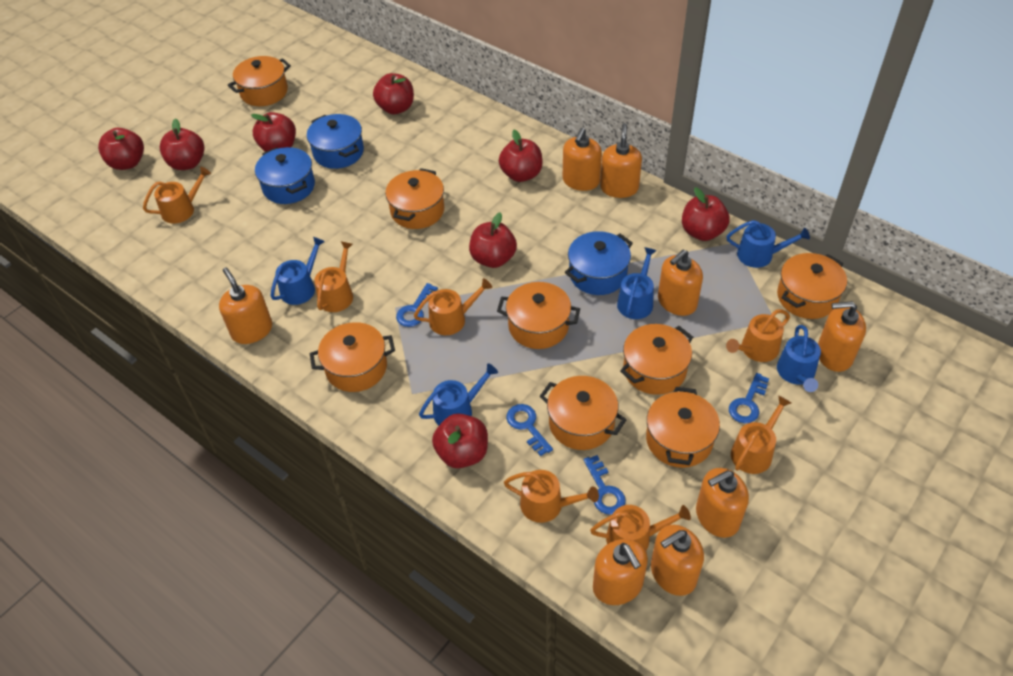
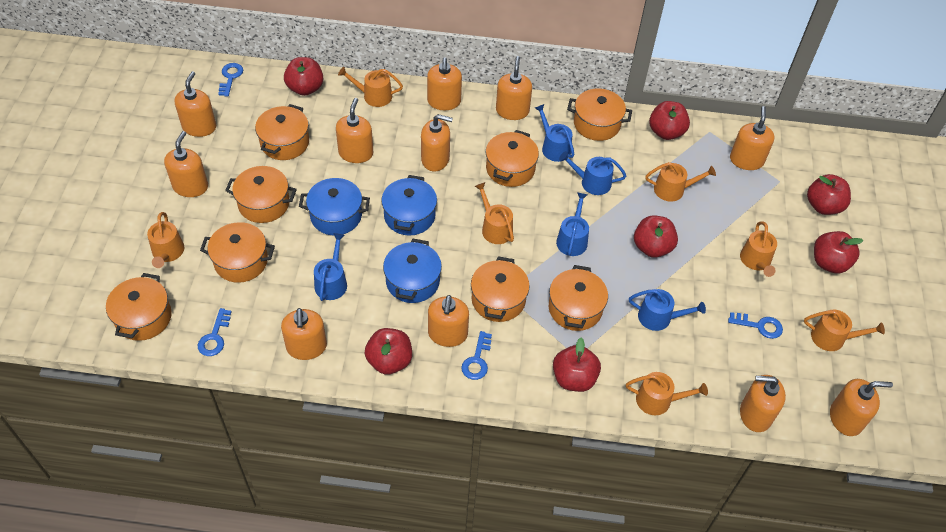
orange soap dispenser: [219,268,272,344] [563,128,602,191] [593,539,648,605] [600,123,642,198] [651,525,704,596] [658,250,703,316] [696,468,749,538] [818,301,866,372] = 8 -> [164,131,208,197] [174,71,216,137] [281,308,327,360] [336,98,373,163] [421,114,453,171] [427,57,462,110] [428,295,469,347] [496,56,532,120] [730,106,775,170] [740,375,786,432] [830,379,893,436] = 11
red apple: [98,128,144,170] [159,119,204,170] [251,112,296,152] [373,73,414,114] [432,413,488,468] [469,213,517,268] [499,130,543,182] [682,187,729,241] = 8 -> [284,57,323,96] [365,328,412,375] [553,338,601,392] [634,215,678,258] [649,101,690,140] [807,174,851,215] [814,231,863,274] = 7

